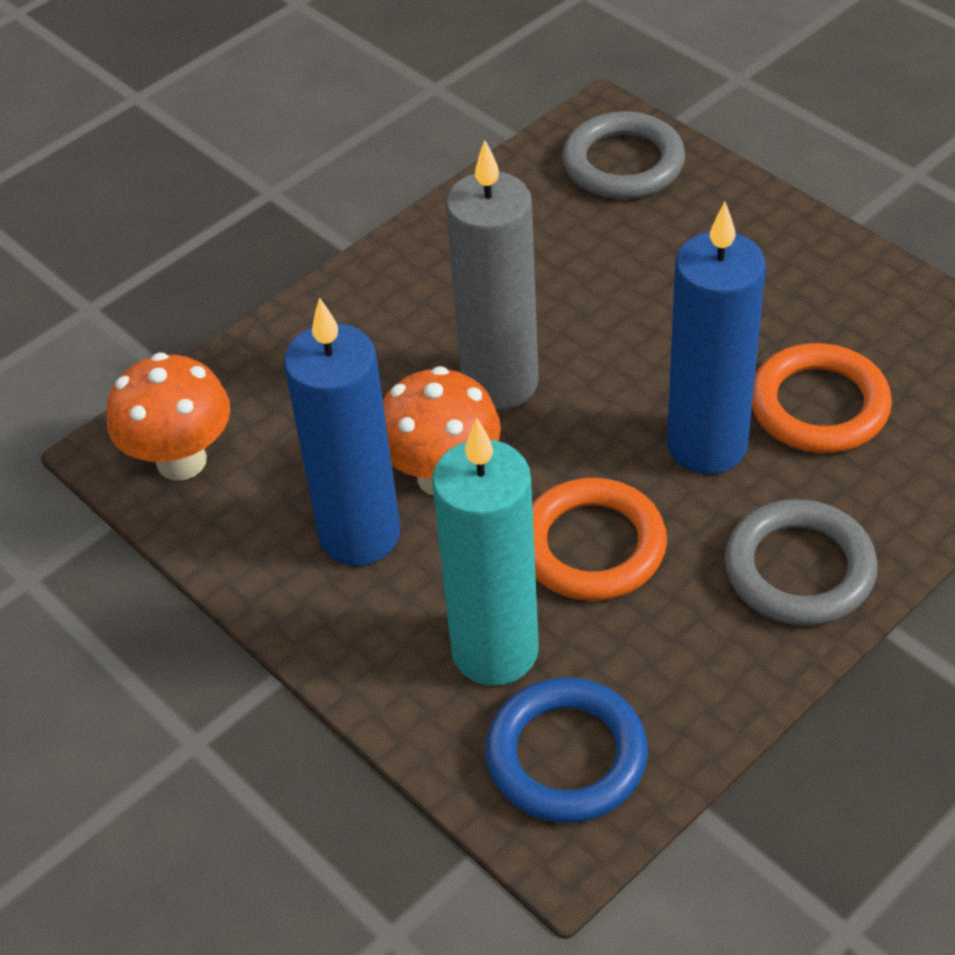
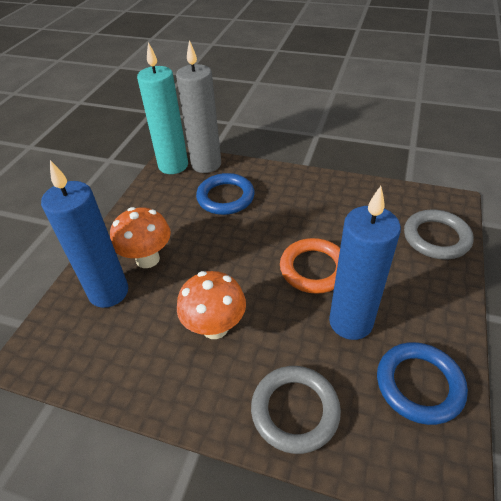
blue ring: [485,678,648,823] = 1 -> [196,173,255,215] [377,342,468,425] = 2
orange ring: [532,478,667,601] [752,343,892,453] = 2 -> [280,238,340,294] = 1

